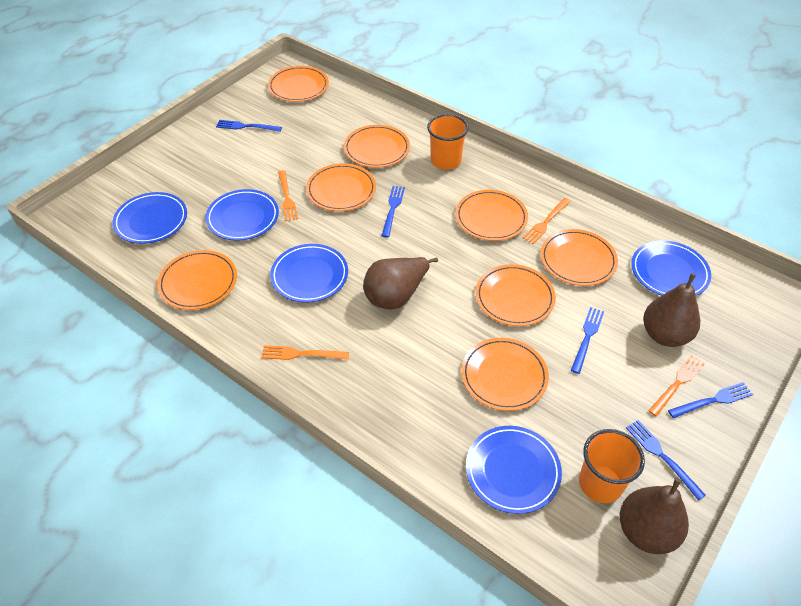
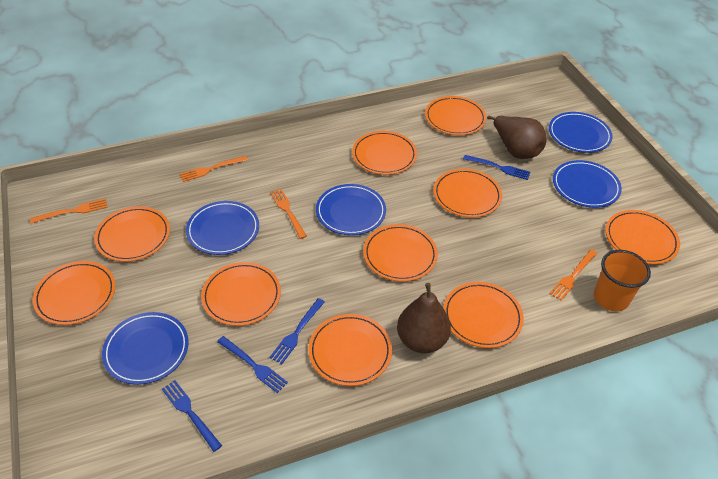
blue fork: [216,120,282,132] [381,186,405,237] [571,307,604,374] [626,420,706,501] [668,382,753,418] = 5 -> [162,380,222,452] [217,336,288,393] [269,298,325,364] [463,155,530,180] = 4
brown pear: [363,257,438,309] [620,477,689,554] [643,273,700,347] = 3 -> [397,283,451,353] [487,116,546,159] = 2
orange cup: [427,114,469,170] [579,429,645,503] = 2 -> [594,250,651,311] = 1
orange plate: [157,250,237,310] [268,66,329,102] [306,163,376,211] [344,125,410,168] [455,190,528,241] [461,338,549,411] [475,264,556,326] [540,229,618,286] = 8 -> [33,261,116,325] [94,206,170,262] [201,262,281,326] [308,314,392,386] [352,131,417,175] [363,224,438,282] [425,96,486,135] [433,169,502,218] [443,282,524,348] [605,210,680,264] = 10

